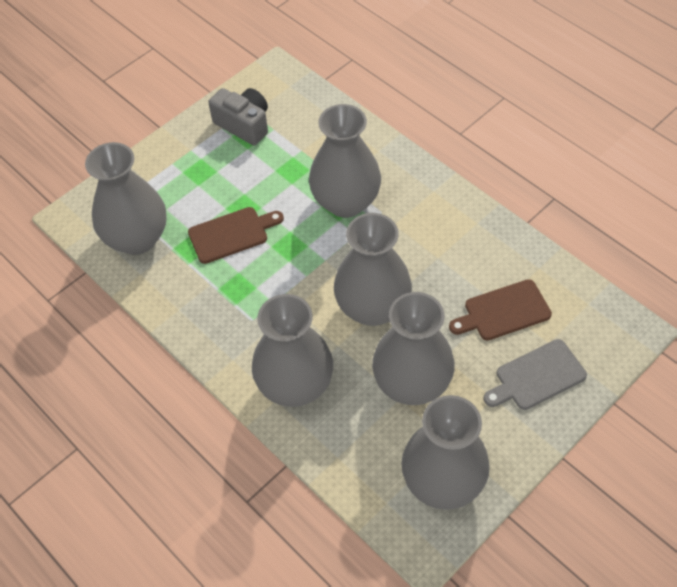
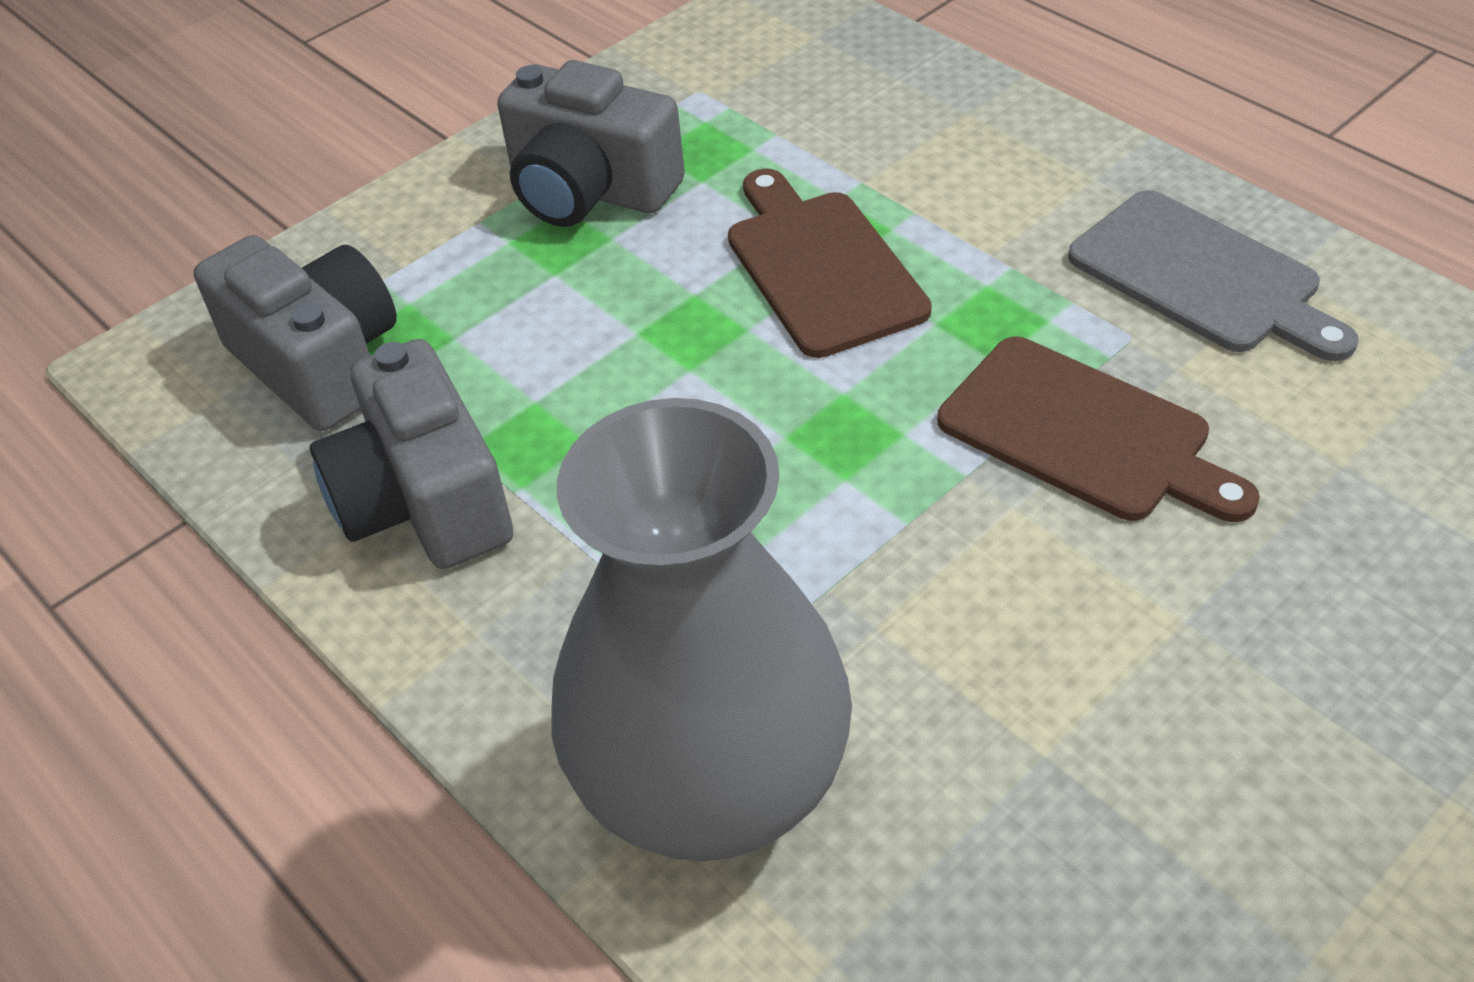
grey camera: [208,88,268,145] = 1 -> [194,235,397,431] [310,339,513,569] [497,60,685,227] = 3
grey vase: [85,142,167,255] [252,294,333,407] [309,104,381,218] [334,213,412,326] [372,292,455,405] [401,395,490,510] = 6 -> [551,398,852,862] = 1

